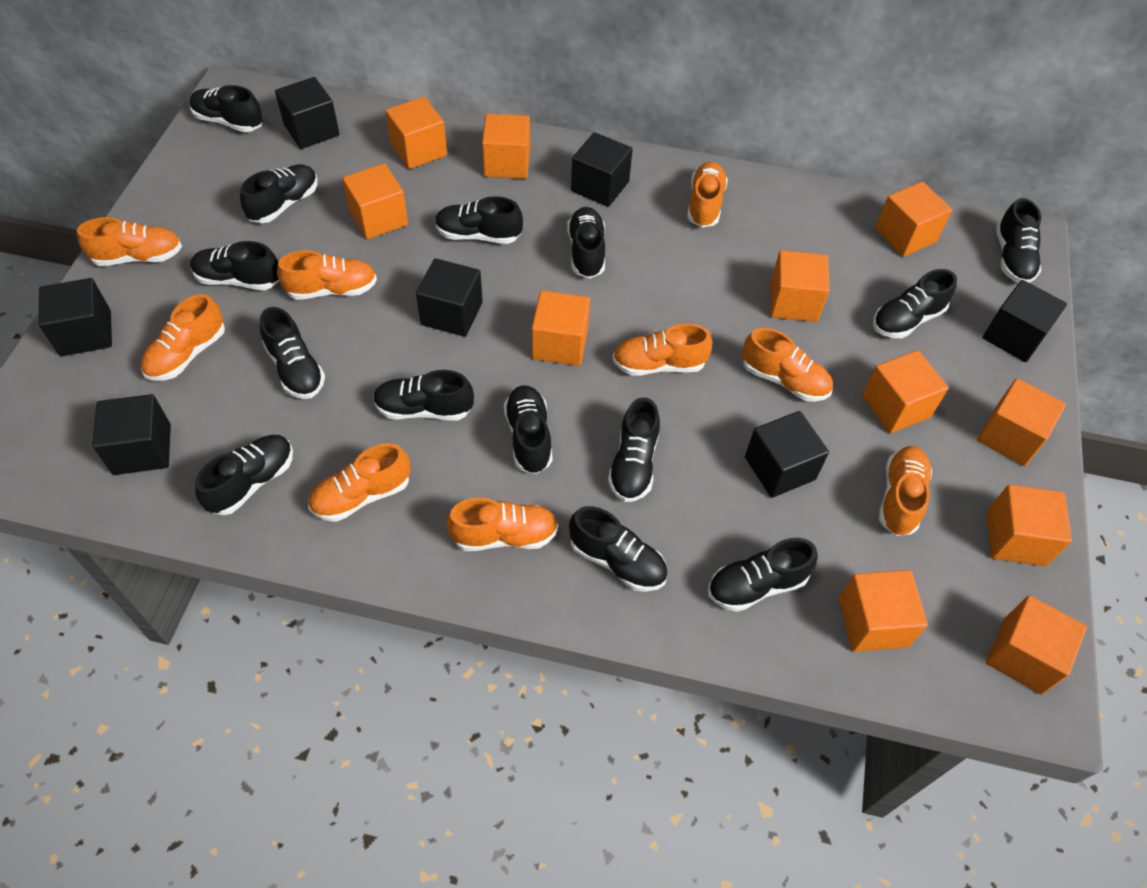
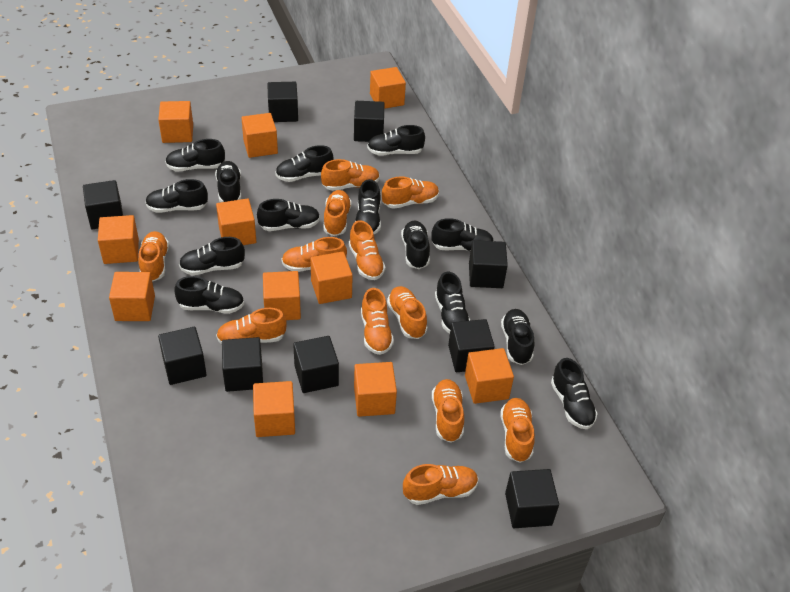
black cube: [38,278,112,356] [92,394,171,475] [275,77,340,149] [416,258,483,337] [571,132,633,207] [745,411,829,498] [983,280,1067,362] = 7 -> [83,180,123,229] [158,327,207,385] [222,337,263,392] [267,82,298,122] [293,336,339,393] [354,101,384,142] [448,319,495,372] [469,240,508,288] [505,469,559,528] = 9
orange shoe: [77,217,182,266] [141,294,225,381] [277,250,377,300] [308,443,410,522] [446,498,558,551] [612,323,713,376] [687,162,728,228] [742,328,833,402] [879,446,932,536] = 9 -> [138,231,169,282] [216,308,287,344] [281,237,347,272] [321,159,380,191] [323,190,352,236] [349,220,385,280] [361,288,394,355] [382,176,439,209] [387,286,427,339] [403,464,478,505] [432,379,464,443] [500,398,535,463] = 12

